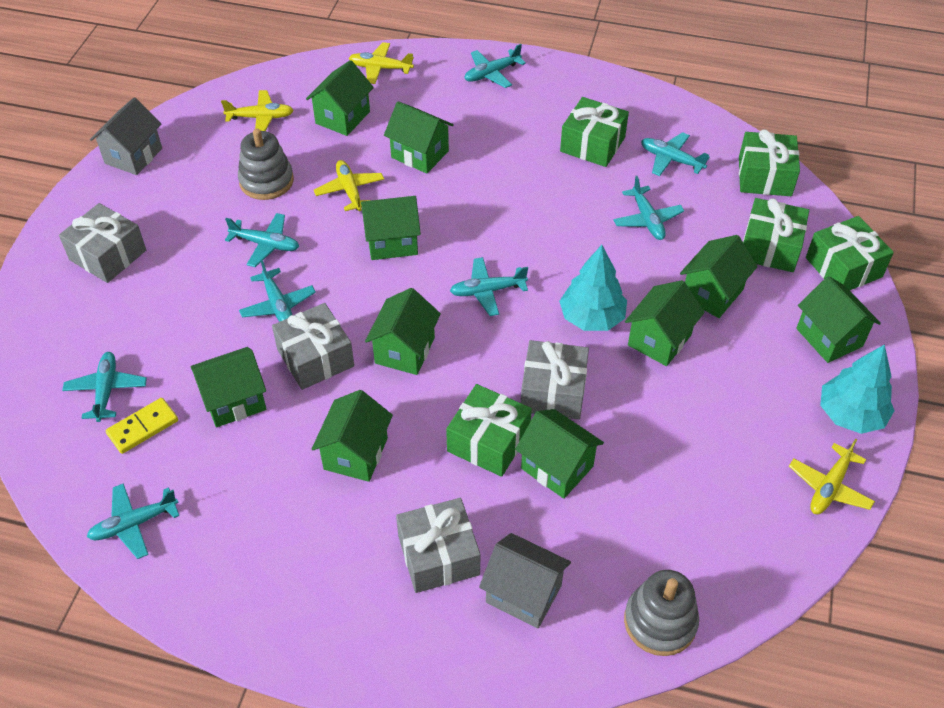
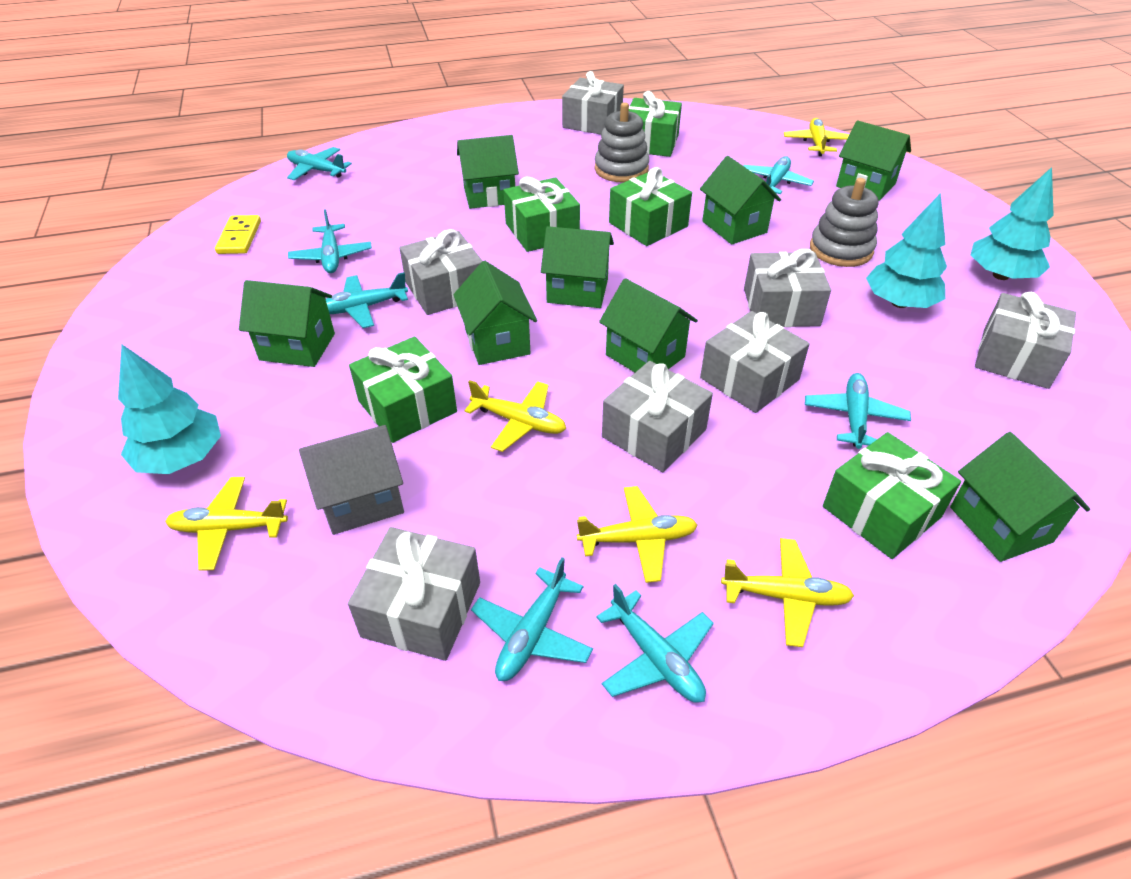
green house: [190,347,266,427] [306,60,374,136] [312,390,393,482] [361,196,421,260] [365,288,441,375] [384,101,454,174] [515,409,604,499] [625,280,705,366] [680,235,757,318] [796,276,881,363] = 10 -> [239,280,335,367] [453,261,537,365] [457,135,519,209] [541,226,614,308] [599,278,698,372] [700,156,781,245] [836,120,911,200] [950,432,1090,562] = 8
grey gift: [59,203,146,283] [272,303,354,390] [396,498,480,593] [521,340,589,419] = 4 -> [348,527,480,661] [399,229,482,315] [562,71,624,135] [602,361,713,472] [700,311,810,413] [744,249,831,327] [975,292,1076,389] = 7
grey house: [90,98,162,175] [479,533,571,629] = 2 -> [299,425,404,535] = 1
turquoise plane: [62,352,147,422] [87,483,179,559] [225,213,299,267] [239,260,316,322] [450,257,528,316] [464,44,526,88] [613,176,684,240] [641,132,710,176] = 8 -> [287,147,352,180] [288,209,372,273] [326,272,408,328] [471,557,593,681] [596,584,714,703] [743,156,814,194] [805,373,911,449] = 7
turquoise tree: [559,245,627,331] [820,344,895,434] = 2 -> [118,345,221,474] [866,193,947,308] [971,167,1054,280] = 3
yellow plane: [221,90,294,131] [314,160,384,211] [349,42,414,84] [789,438,875,514] = 4 -> [165,477,288,571] [464,380,566,452] [577,486,698,583] [721,538,854,647] [784,118,850,156] = 5

